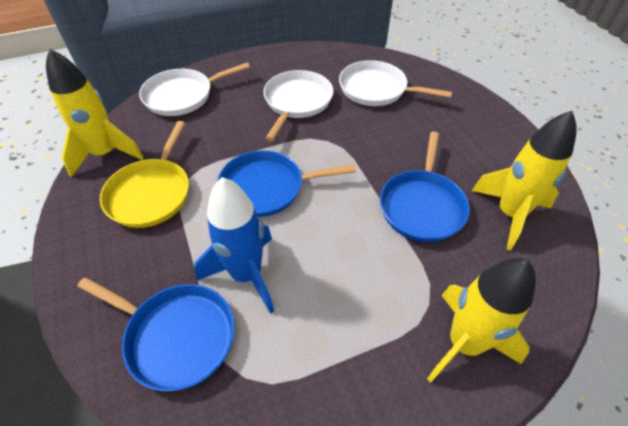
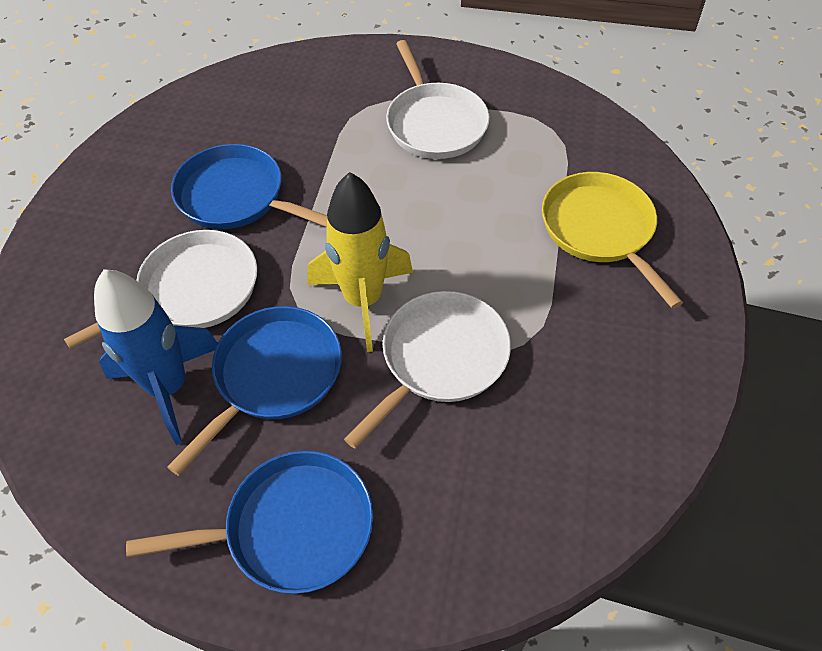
yellow rocket: [46,48,144,177] [427,258,536,383] [472,111,577,251] = 3 -> [308,172,413,352] = 1

